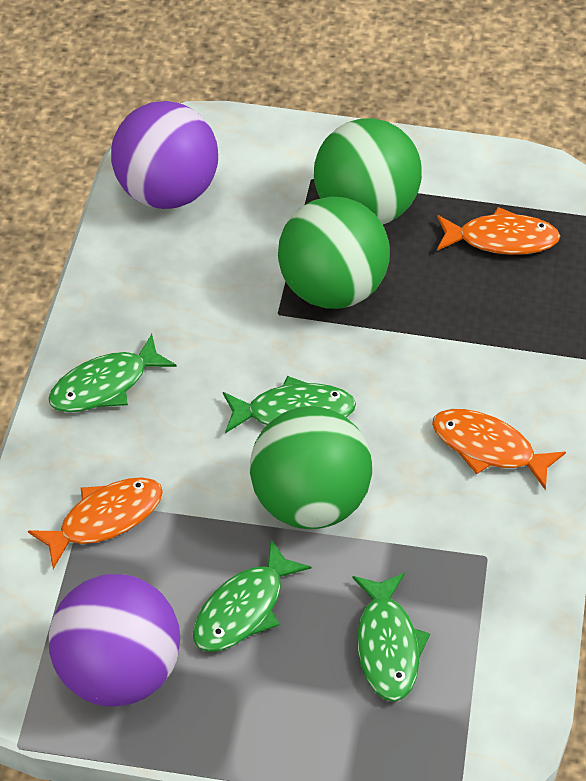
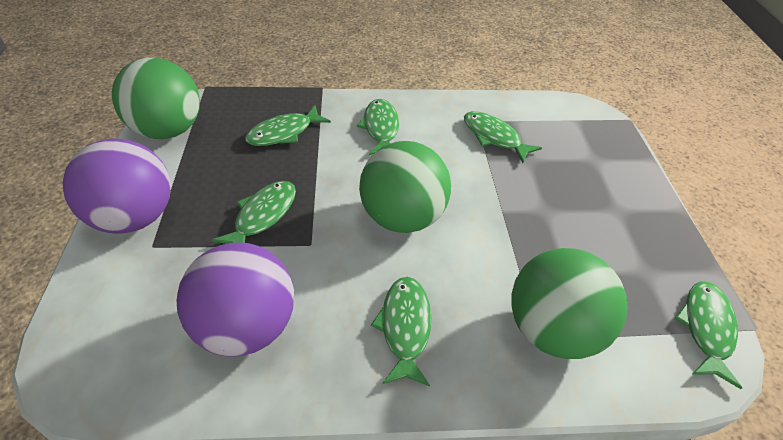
green fish: [48,334,177,412] [193,539,311,652] [223,376,356,433] [353,573,430,702] = 4 -> [211,181,296,244] [245,105,331,146] [357,99,399,155] [371,277,431,386] [464,111,542,163] [675,281,742,389] = 6
orange fish: [28,477,163,569] [432,409,566,490] [437,207,560,255] = 3 -> none = 0

